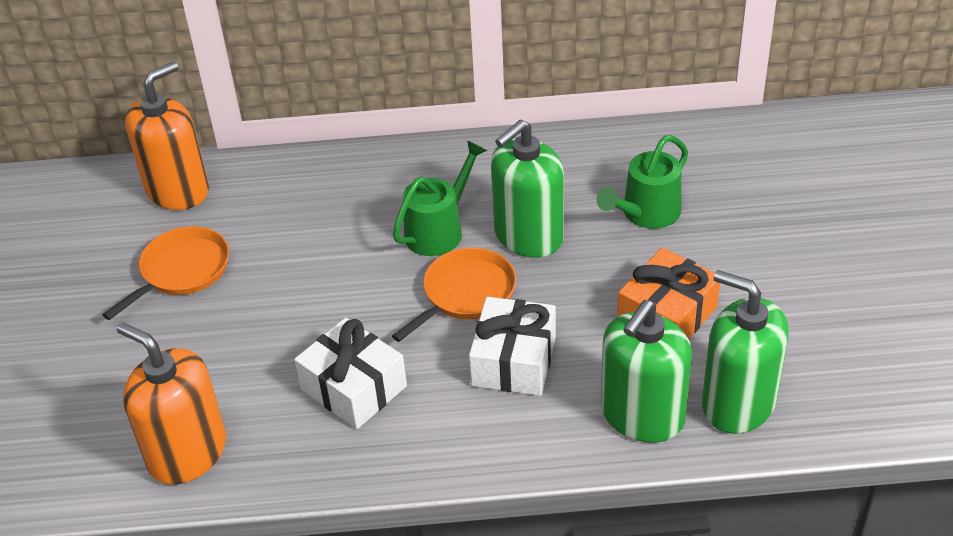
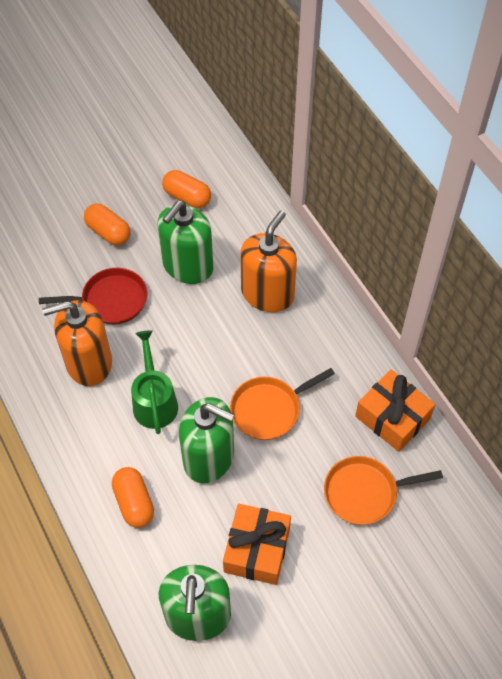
green watering can: [393,140,487,256] [597,135,688,229] = 2 -> [131,330,178,434] = 1
orange capsule: none = 0 -> [84,203,131,246] [112,467,154,528] [162,170,211,208] = 3
orange gift: [617,247,720,339] = 1 -> [223,504,291,585] [355,369,436,452] = 2
red pan: none = 0 -> [39,268,147,324] = 1
white gift: [294,318,407,429] [469,297,556,396] = 2 -> none = 0

